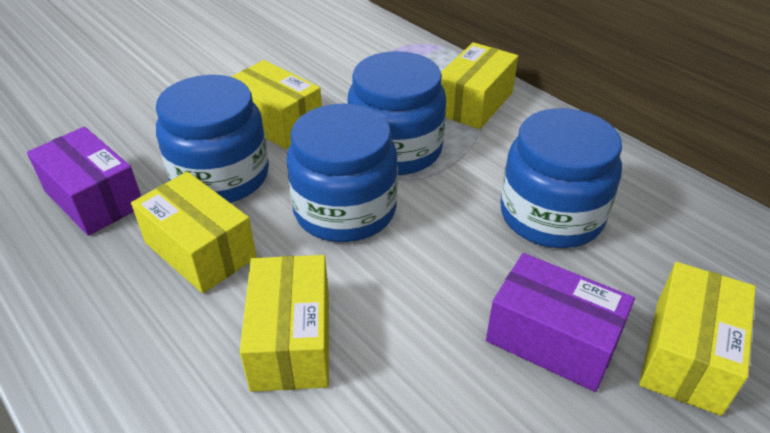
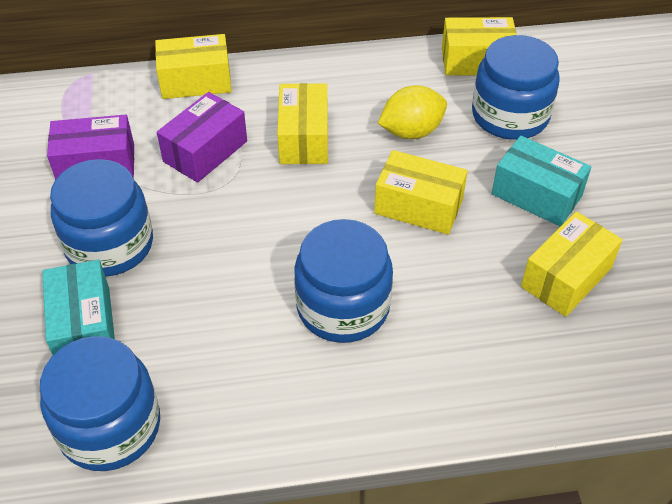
turquoise box: none = 0 -> [42,260,115,355] [491,136,591,227] = 2
yellow lemon: none = 0 -> [378,85,447,139] = 1

